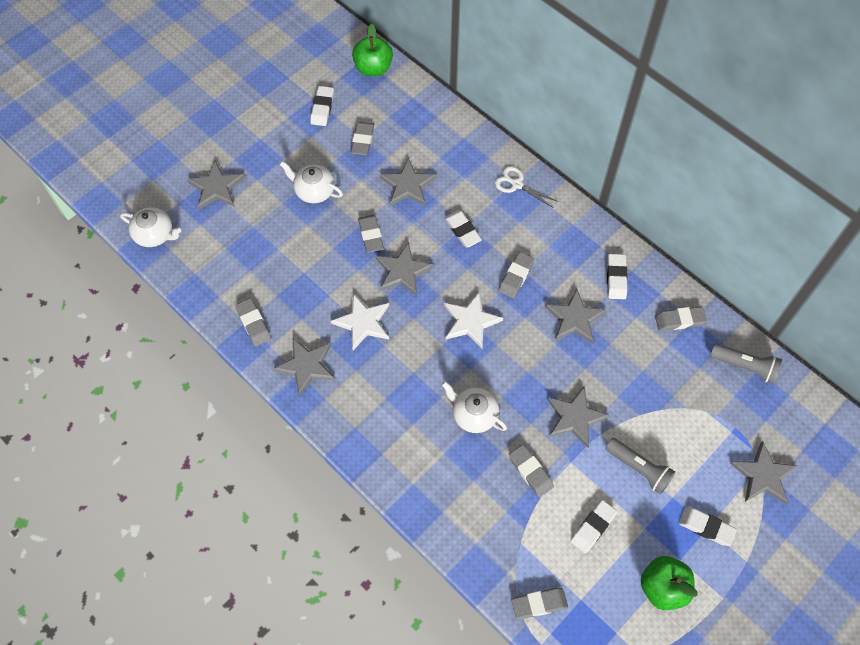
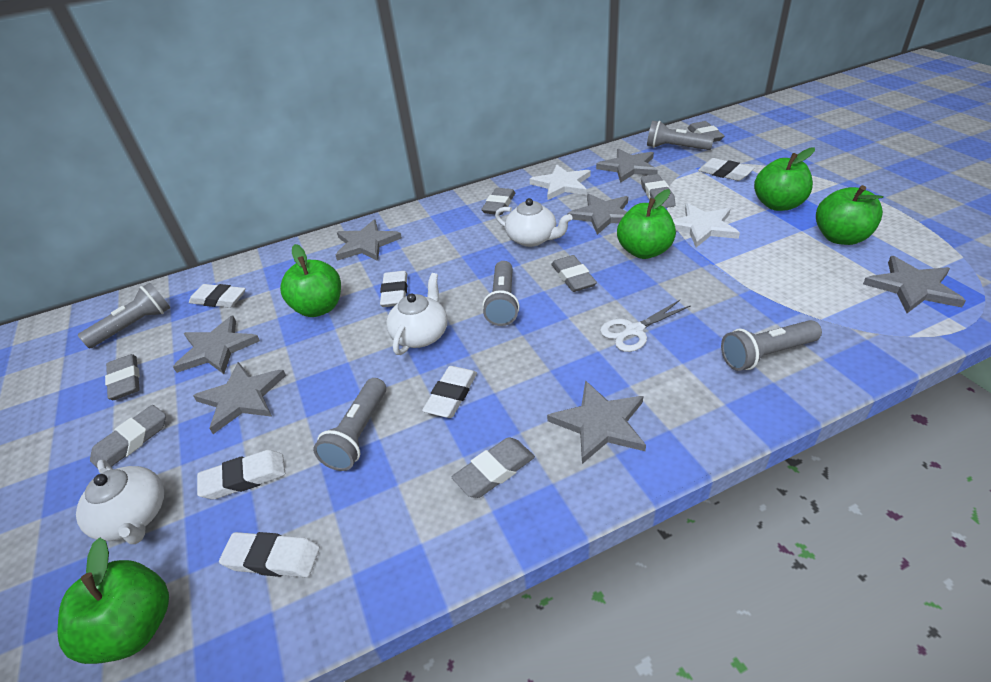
green apple: [352,23,393,76] [641,556,697,610] = 2 -> [57,537,169,664] [280,244,341,317] [617,189,676,259] [754,147,815,211] [816,185,884,245] = 5
grey flashlight: [605,438,676,494] [710,344,782,384] = 2 -> [77,283,170,348] [313,378,386,471] [482,261,519,326] [647,121,714,150] [721,320,822,371] = 5
white eraser: [310,86,334,126] [444,210,482,248] [570,500,617,554] [607,254,628,299] [679,507,737,546] = 5 -> [189,284,246,308] [197,450,285,499] [219,532,320,577] [380,271,407,307] [422,366,477,418] [698,158,754,181] = 6

